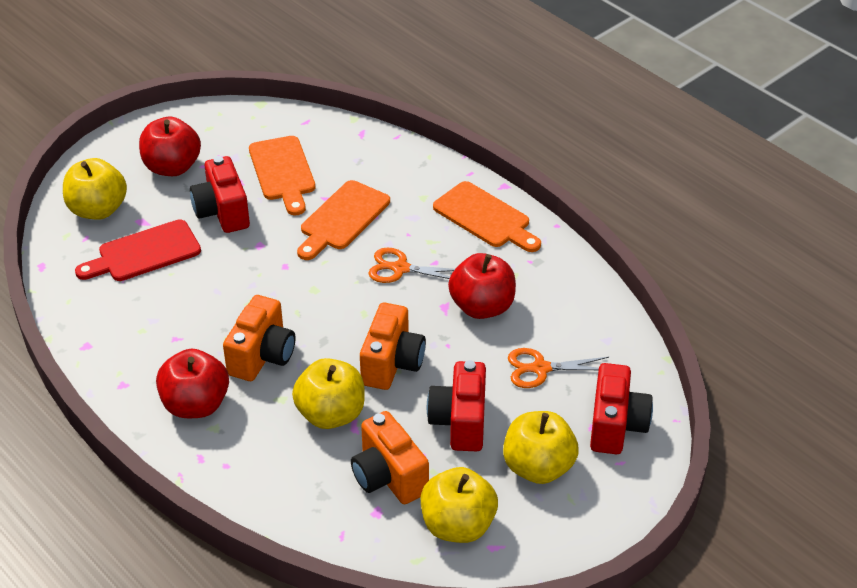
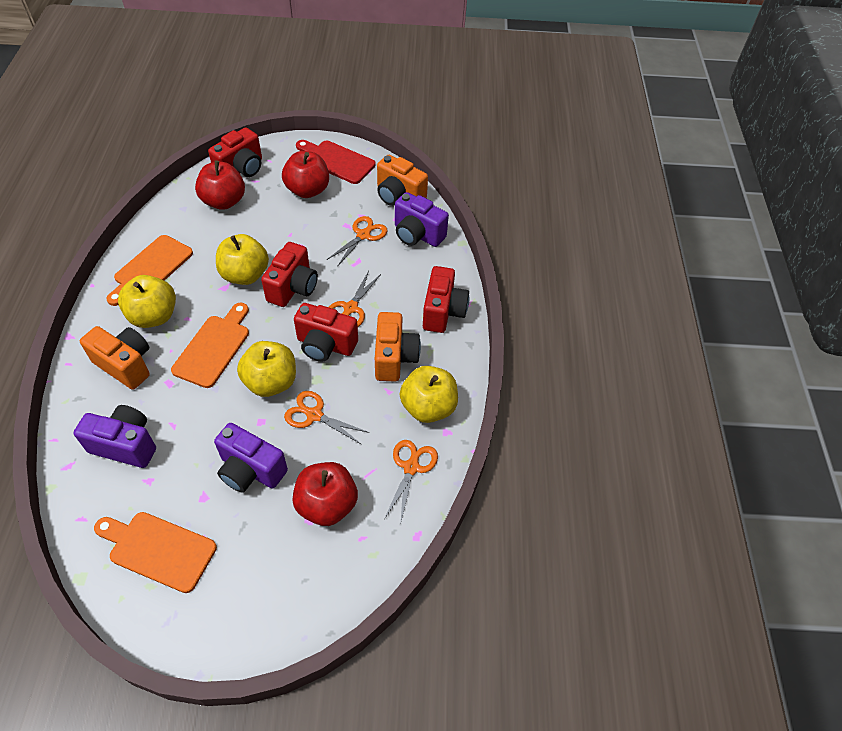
orange scissors: [368,248,455,283] [508,348,609,388] = 2 -> [284,391,370,445] [327,216,387,267] [329,271,381,327] [384,440,438,521] = 4
purple camera: none = 0 -> [73,405,156,468] [214,423,288,493] [395,192,449,247] = 3
red camera: [190,156,250,233] [427,360,486,451] [590,363,653,454] = 3 -> [208,127,262,177] [261,242,318,307] [294,303,358,362] [423,266,469,333] = 4

